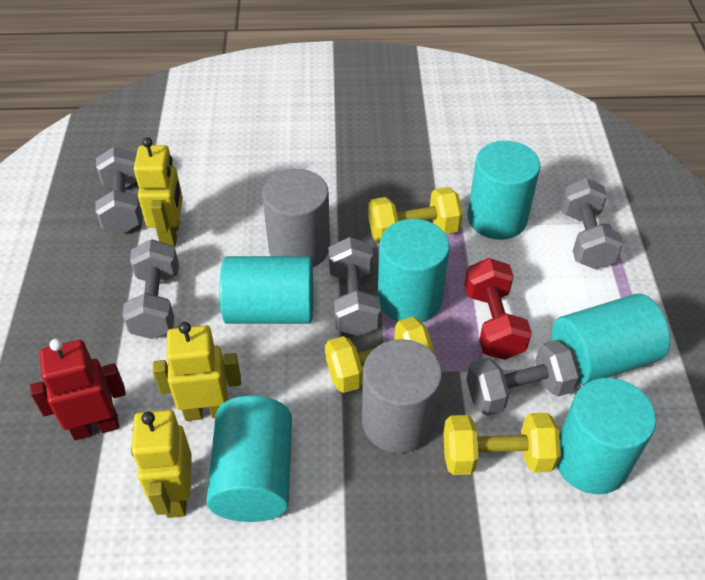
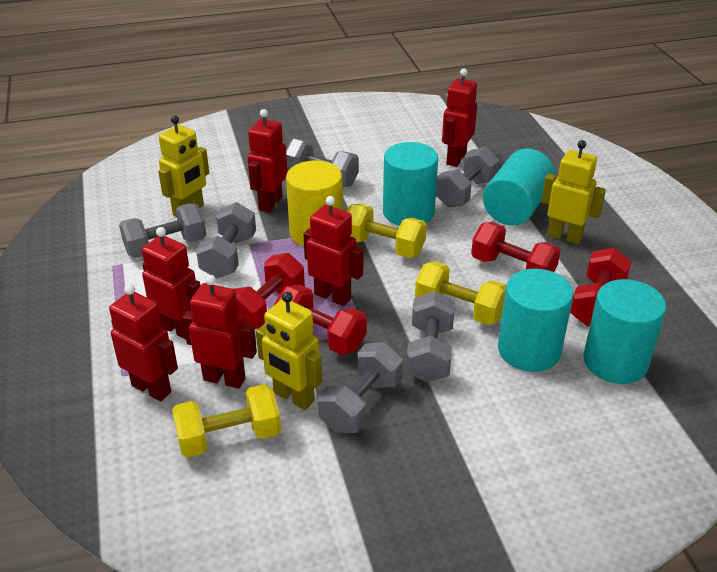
grey cylinder: [262,169,330,267] [362,339,442,453] = 2 -> none = 0
grey dumbbell: [96,147,142,234] [122,239,179,339] [329,237,381,336] [466,340,581,416] [560,178,623,269] = 5 -> [119,203,206,258] [196,202,256,278] [286,139,359,187] [318,342,403,433] [406,291,455,383] [436,147,499,208] = 6
red dumbbell: [464,258,532,360] = 1 -> [234,253,305,329] [274,285,367,355] [471,222,561,272] [570,248,632,327] = 4
red robot: [30,339,126,440] = 1 -> [109,284,178,401] [142,227,201,340] [183,275,257,389] [247,109,287,213] [303,196,363,306] [442,68,477,167] = 6
turquoise cylinder: [206,396,292,522] [220,256,313,324] [378,219,450,322] [468,141,540,240] [552,294,670,385] [557,378,656,494] = 6 -> [383,142,438,226] [483,149,555,226] [498,269,573,372] [583,279,666,384] = 4
yellow cylinder: none = 0 -> [286,161,343,246] = 1

